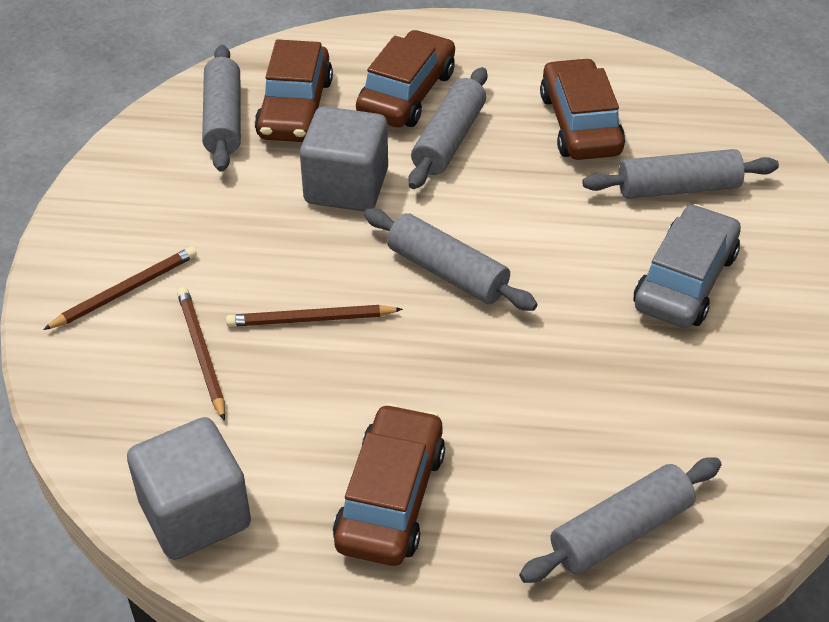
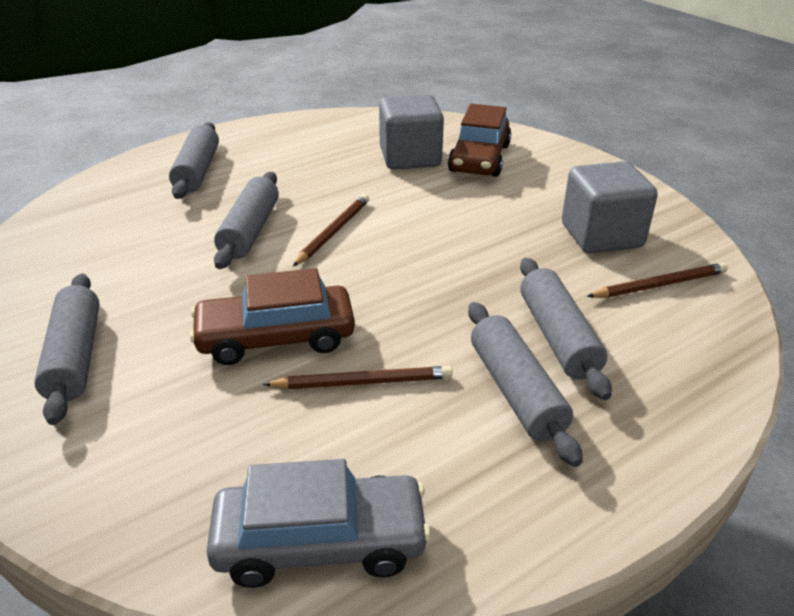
brown car: [255,39,333,142] [333,403,445,566] [356,30,455,127] [540,58,625,160] = 4 -> [189,268,355,365] [448,104,511,177] = 2

